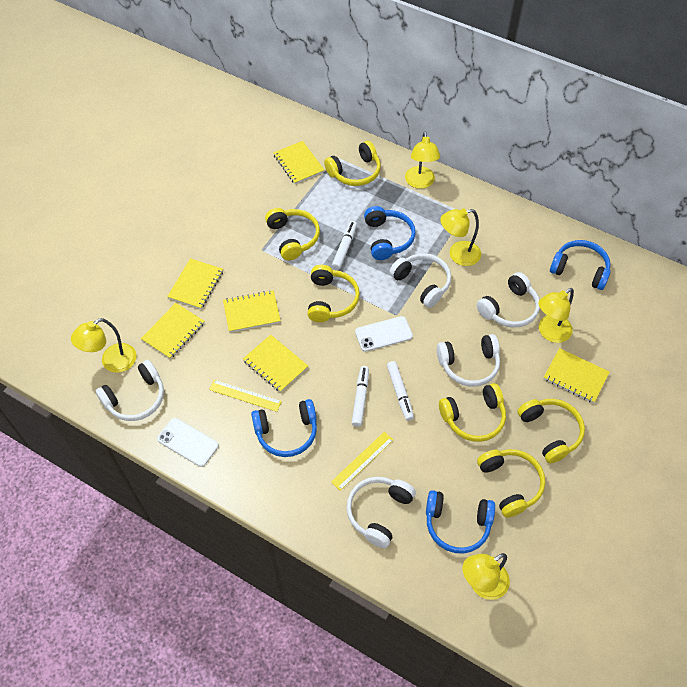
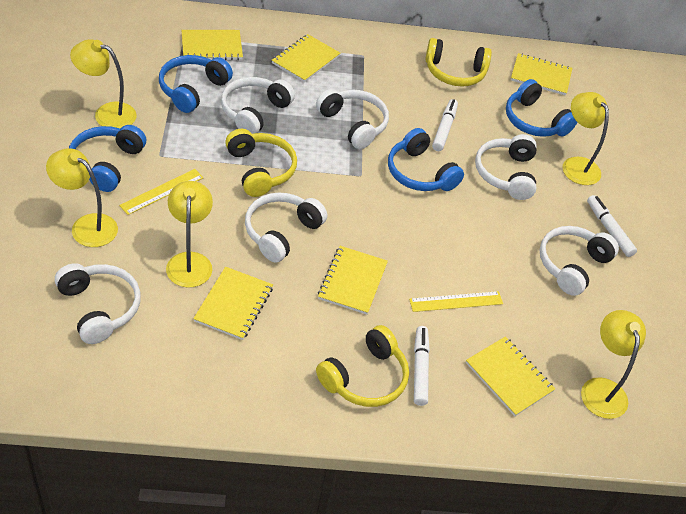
white headphones: [95,360,164,421] [346,477,416,548] [389,253,451,308] [437,334,500,387] [476,272,540,327] = 5 -> [55,263,141,344] [221,77,295,134] [245,193,327,263] [316,89,389,149] [475,134,537,200] [539,226,619,296] = 6
white phone: [157,418,219,467] [355,316,413,352] = 2 -> none = 0
yellow headphones: [265,208,320,261] [307,265,360,322] [324,141,381,186] [439,383,506,442] [477,449,545,518] [517,399,585,463] = 6 -> [225,129,297,197] [316,325,409,407] [425,38,492,87] = 3

